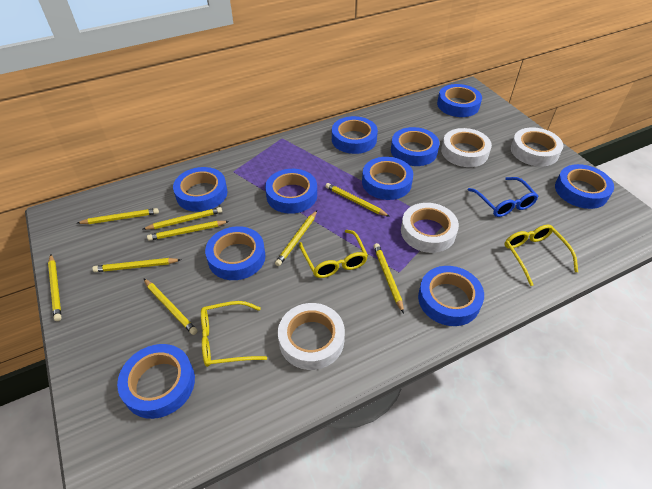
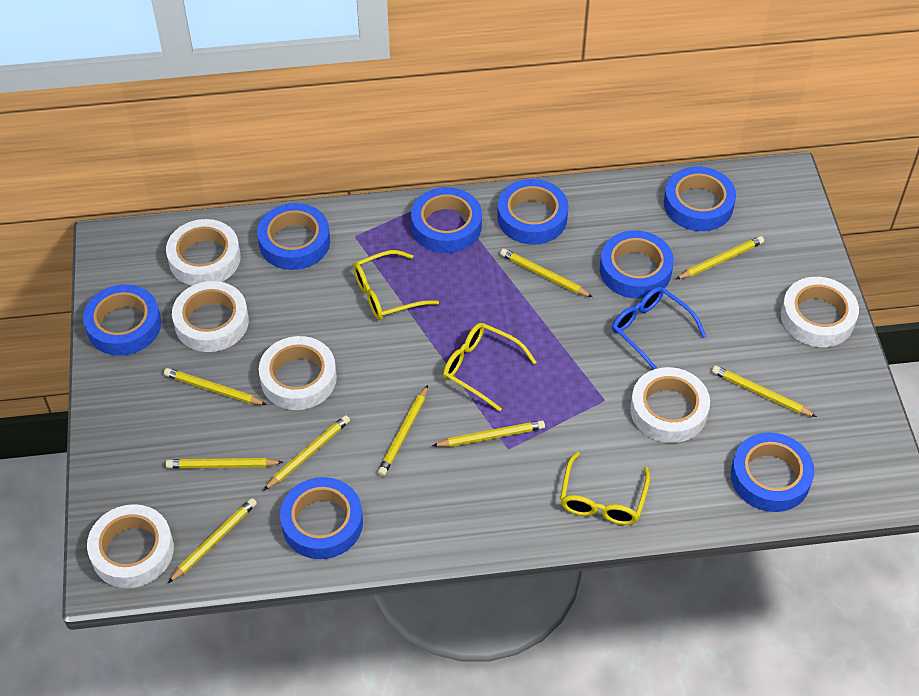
blue tape: [117,344,195,419] [173,167,227,212] [205,226,266,280] [265,169,317,214] [332,116,378,154] [362,157,413,200] [391,127,440,166] [418,266,484,326] [437,84,482,117] [555,164,614,209] = 10 -> [83,284,161,356] [257,203,330,270] [280,477,363,559] [411,187,482,253] [497,179,568,245] [600,230,674,299] [664,167,736,231] [731,433,815,512] = 8
white tape: [278,303,345,370] [401,203,459,253] [441,128,492,167] [511,127,563,167] = 4 -> [87,504,174,588] [166,219,241,286] [172,281,249,352] [259,336,337,410] [630,367,710,443] [781,277,859,347] = 6

